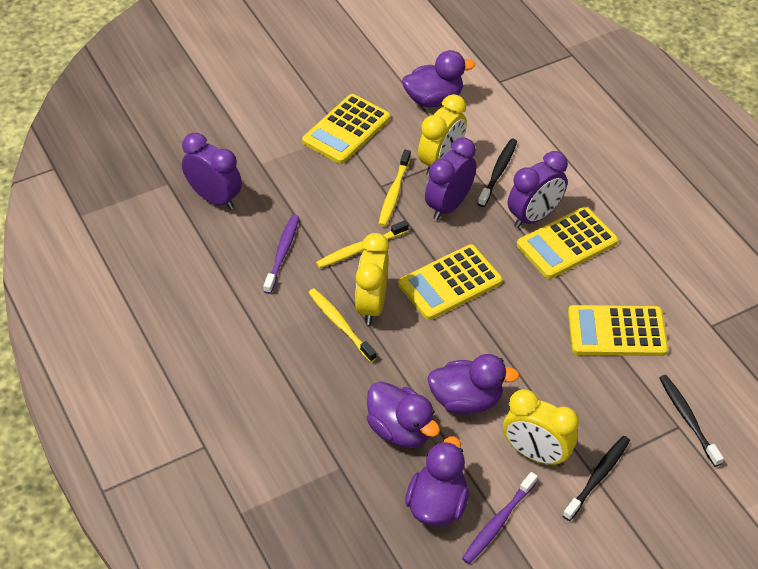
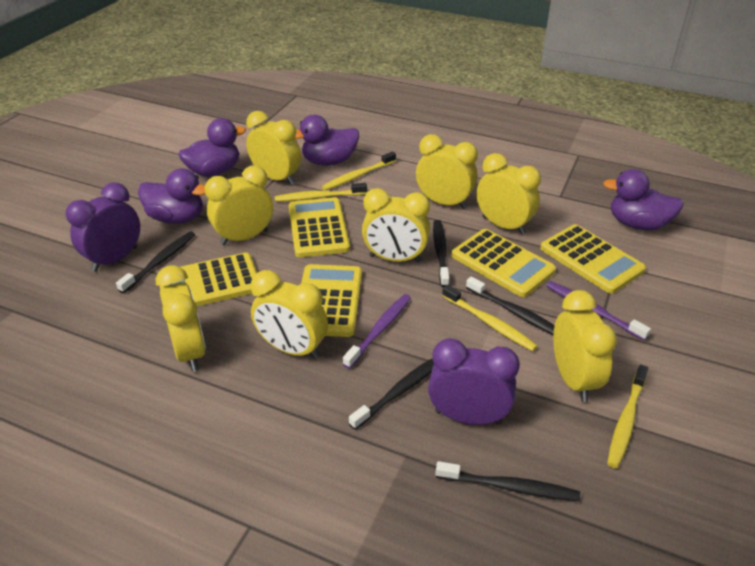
black toothbrush: [478,139,517,207] [563,436,630,521] [659,375,724,467] = 3 -> [116,232,195,293] [349,358,434,430] [433,220,449,287] [436,461,580,501] [466,277,554,335] = 5
purple clock: [182,133,242,210] [425,138,476,220] [508,151,568,228] = 3 -> [65,182,140,272] [428,338,520,425] = 2
yellow calculator: [302,94,390,164] [398,244,503,320] [517,207,618,279] [568,305,668,356] = 4 -> [159,253,257,306] [289,197,350,257] [301,264,362,337] [452,229,556,297] [540,224,646,294] = 5
yellow clock: [355,233,389,325] [418,94,467,176] [503,389,579,466] = 3 -> [156,265,206,372] [204,165,273,245] [246,111,301,185] [251,270,328,359] [362,188,430,262] [416,134,478,209] [477,153,541,235] [553,290,617,402] = 8
yellow toothbrush: [308,289,377,362] [316,220,409,268] [379,150,411,227] = 3 -> [275,183,367,202] [322,152,396,191] [442,285,538,351] [607,364,648,468] = 4

